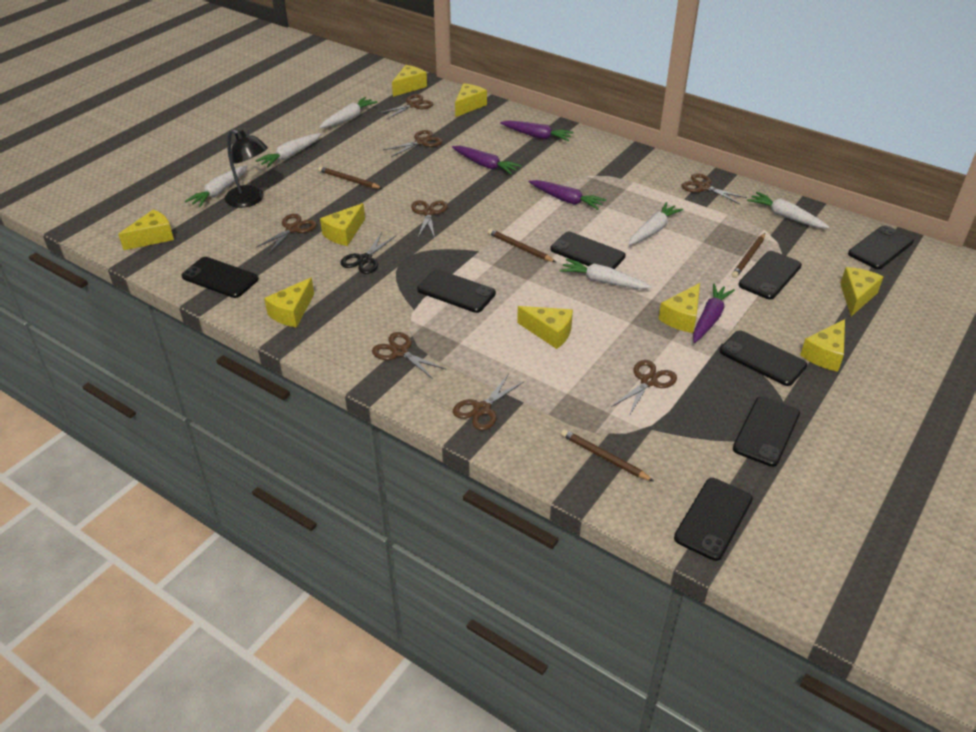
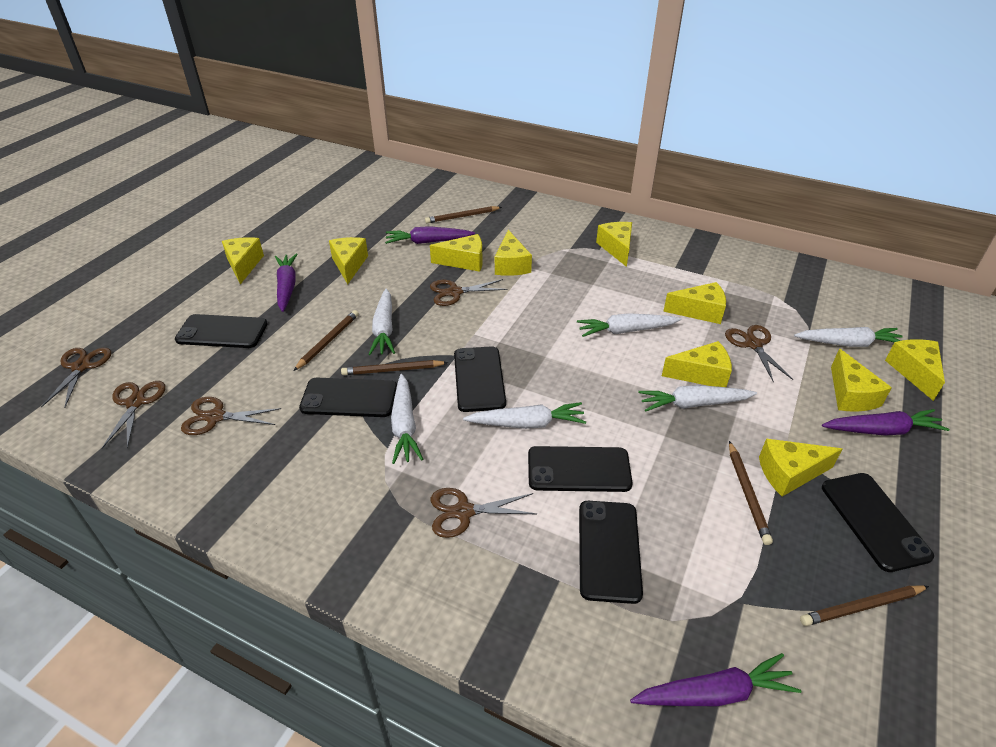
black lamp: [225,129,268,208] = 1 -> none = 0
black phone: [181,257,259,298] [417,269,496,313] [550,232,626,269] [674,478,753,561] [720,331,807,386] [733,396,800,467] [738,251,802,300] [848,225,914,269] = 8 -> [175,314,268,348] [299,378,397,417] [454,346,506,412] [528,446,633,492] [579,501,643,604] [822,473,934,572] = 6
black scissors: [340,232,396,274] = 1 -> none = 0
brown pencil: [318,166,383,189] [488,229,556,262] [561,429,654,481] [732,233,765,278] = 4 -> [293,310,359,371] [341,360,448,375] [425,206,502,223] [729,441,773,545] [800,585,929,626] = 5
brown scissors: [255,214,317,254] [372,332,447,379] [379,94,433,119] [383,130,443,157] [411,200,448,238] [453,373,525,430] [611,360,677,416] [681,173,747,204] = 8 -> [41,348,111,408] [102,381,166,449] [181,397,281,435] [430,279,507,306] [431,488,536,538] [725,325,793,383] = 6
yellow cheese: [118,209,174,250] [264,278,314,328] [320,203,365,246] [392,65,427,97] [455,83,487,117] [517,306,573,349] [659,283,700,333] [800,319,845,372] [840,267,883,316] = 9 -> [222,237,264,284] [329,237,368,284] [430,234,483,272] [495,230,532,276] [596,222,632,267] [662,341,732,387] [663,282,726,324] [759,439,842,497] [831,349,892,412] [885,339,945,401] = 10

